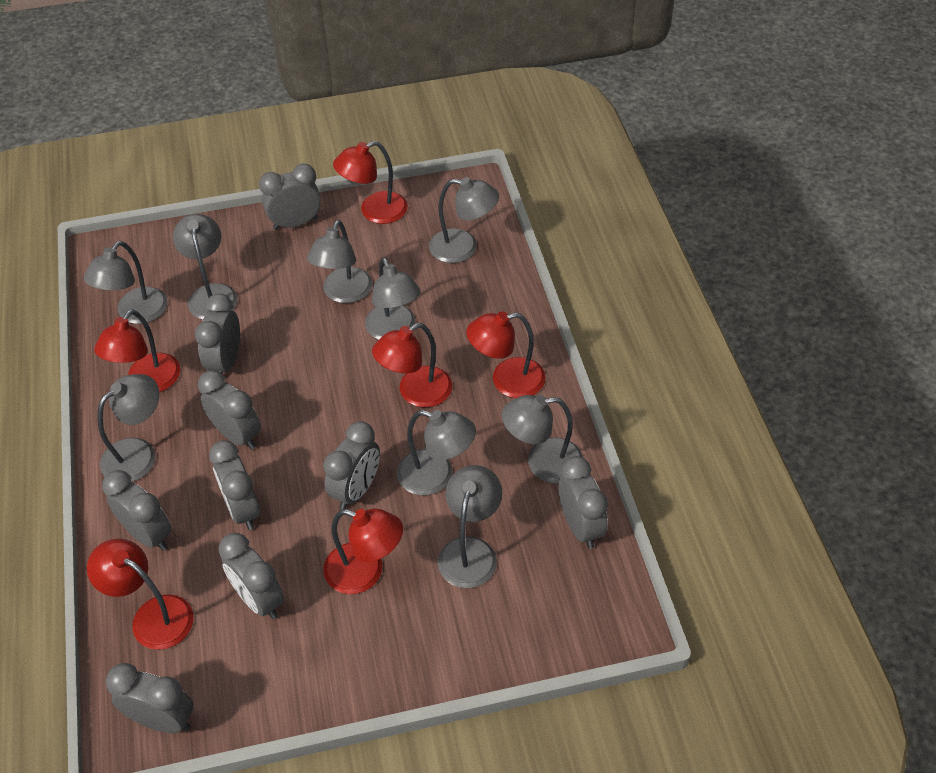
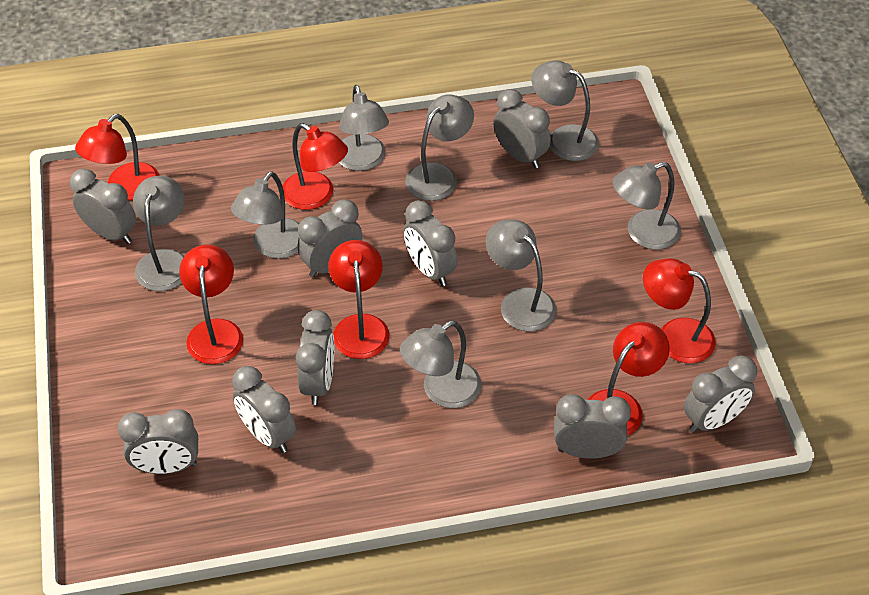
grey lamp: [84,241,168,324] [97,374,160,482] [173,214,237,320] [307,220,372,303] [365,257,421,340] [397,410,476,496] [429,177,499,263] [438,465,502,588] [502,395,583,484] = 9 -> [133,176,185,291] [231,171,300,259] [339,85,389,171] [400,321,481,408] [405,94,474,201] [486,219,556,331] [531,61,599,161] [613,162,681,250] = 8

